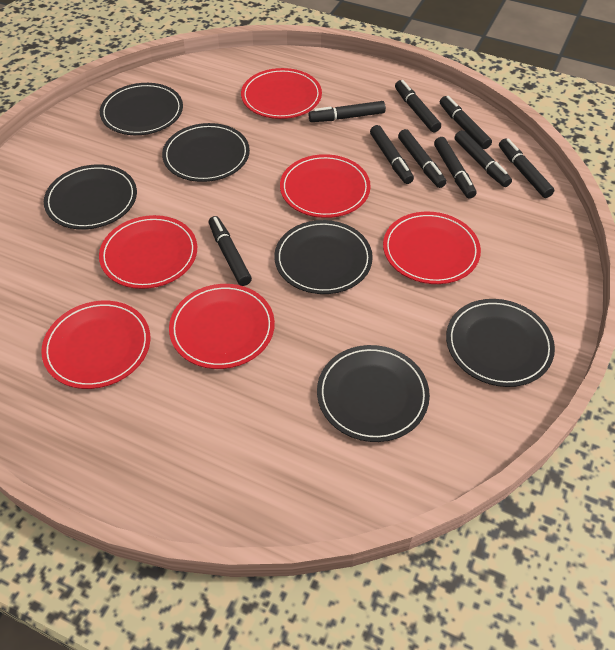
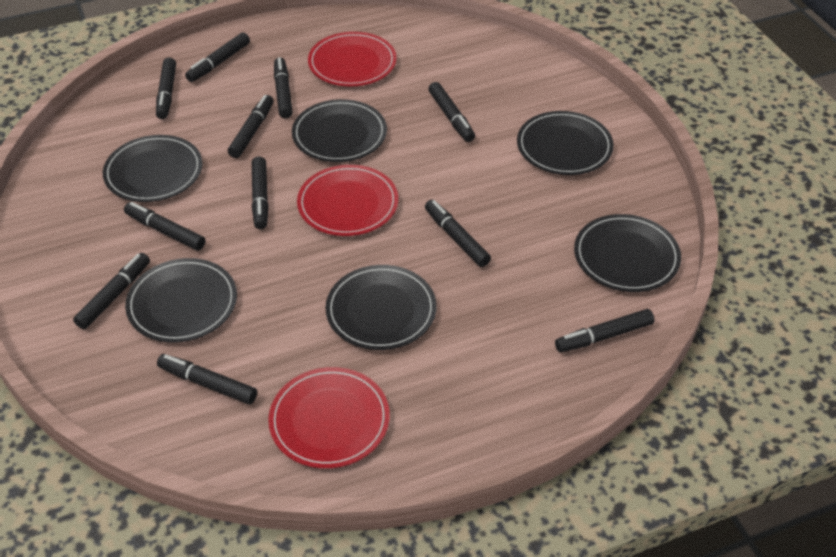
black marker: [209,216,252,286] [309,101,386,122] [370,125,414,184] [395,80,441,133] [398,129,447,188] [434,137,477,199] [440,96,492,149] [455,130,512,187] [499,138,554,198] = 9 -> [73,253,150,329] [124,202,206,251] [156,58,176,119] [157,354,257,404] [185,32,250,82] [228,95,274,158] [252,156,269,229] [274,57,293,118] [425,200,491,267] [428,82,475,142] [555,309,654,352] = 11
red plate: [41,301,151,389] [99,215,197,289] [169,284,275,369] [241,68,322,119] [280,154,371,218] [383,212,481,284] = 6 -> [268,367,390,468] [297,165,398,236] [308,32,397,86] = 3

